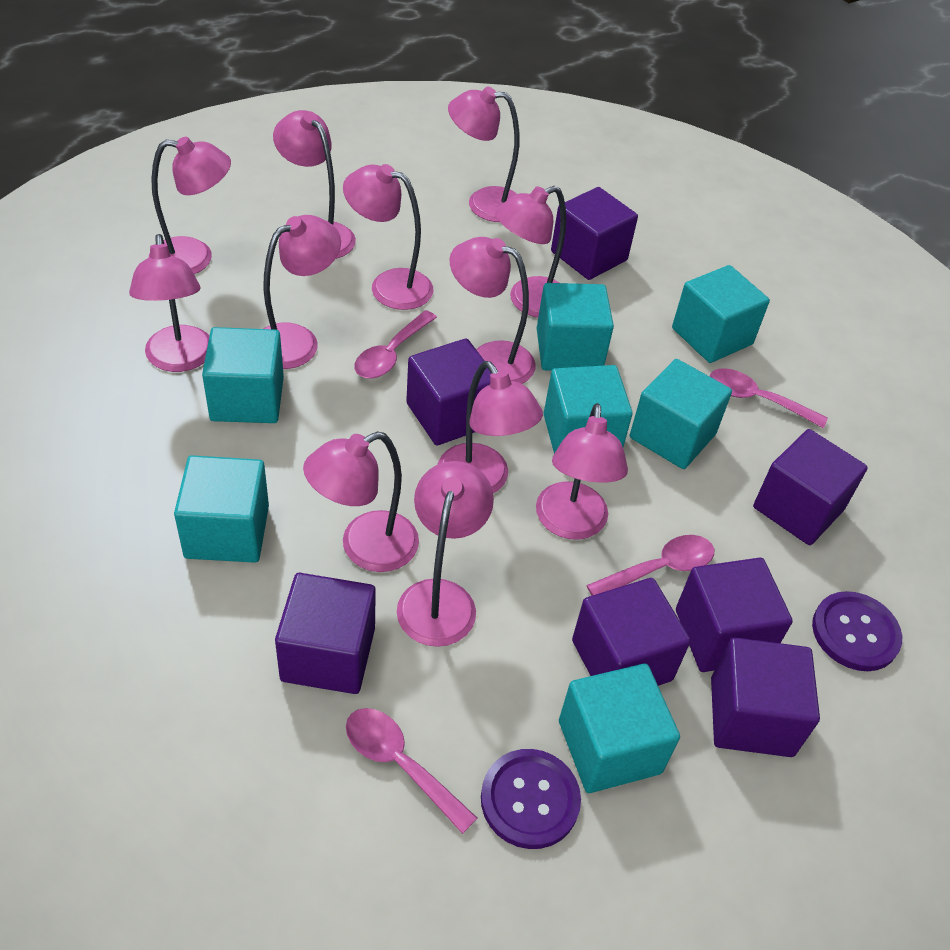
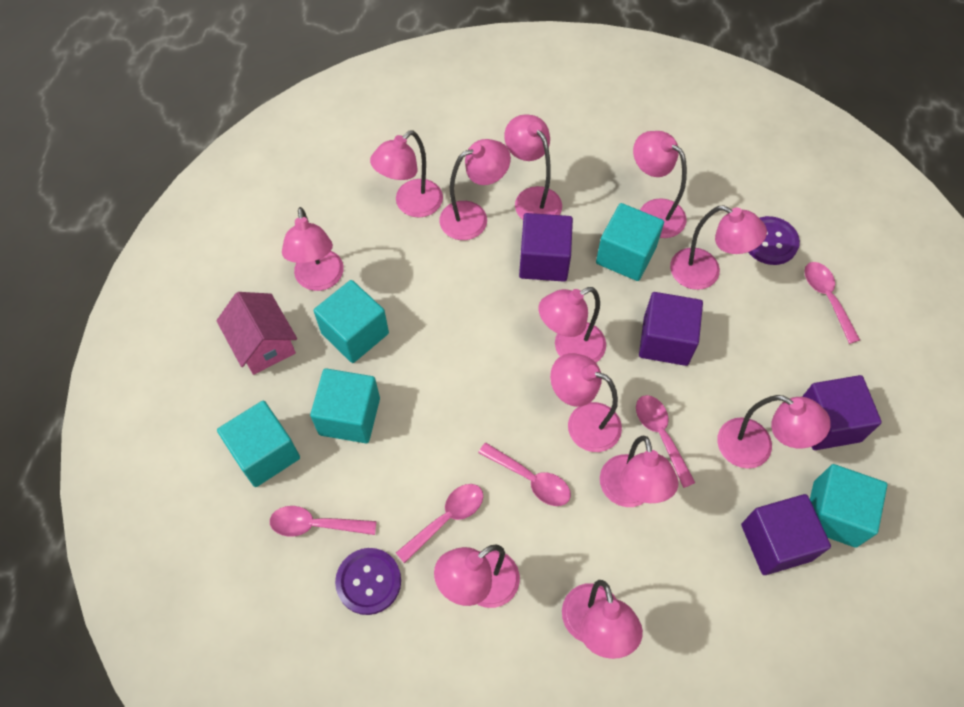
pink house: none = 0 -> [216,292,297,375] = 1
pink spoon: [346,708,477,834] [354,310,437,378] [586,535,714,596] [710,368,828,428] = 4 -> [270,506,377,537] [396,484,483,563] [478,442,571,506] [636,395,695,488] [804,262,860,344] = 5
purple cube: [275,573,376,694] [406,339,491,445] [551,187,638,280] [572,578,691,686] [676,558,793,672] [711,637,820,757] [753,429,868,545] = 7 -> [519,213,573,282] [639,292,703,366] [741,494,831,575] [802,375,882,450] = 4
turquoise cube: [174,455,269,563] [202,327,284,423] [537,283,614,371] [544,365,633,454] [559,664,680,793] [630,359,732,469] [672,265,770,363] = 7 -> [217,401,300,487] [310,368,380,443] [314,280,389,363] [596,203,664,281] [810,464,887,548] = 5

